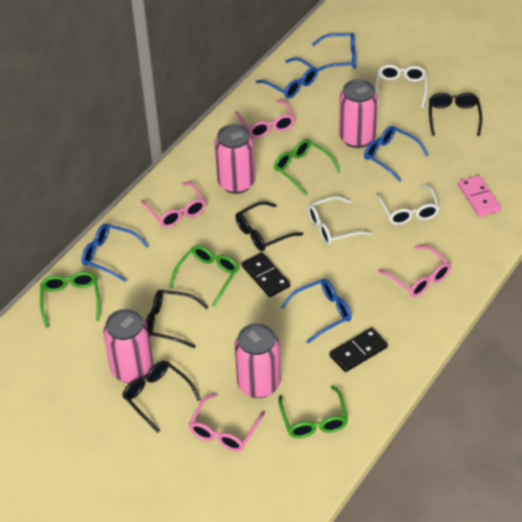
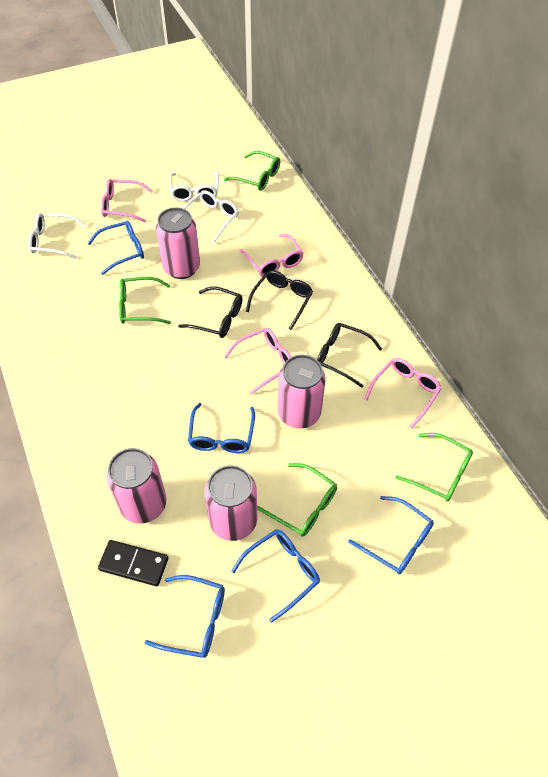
black domino: [242,252,290,297] [329,328,388,372] = 2 -> [98,540,169,586] = 1
black glasses: [122,361,201,433] [146,290,208,348] [235,201,303,251] [429,93,482,136] = 4 -> [178,286,243,338] [246,270,313,330] [317,323,382,388] = 3
pink domino: [458,175,501,217] = 1 -> none = 0

